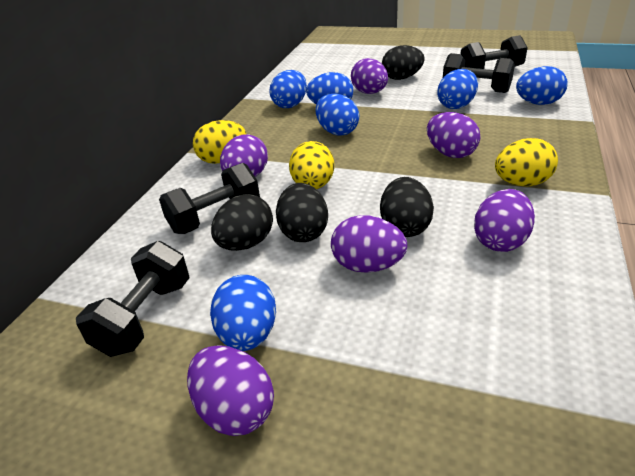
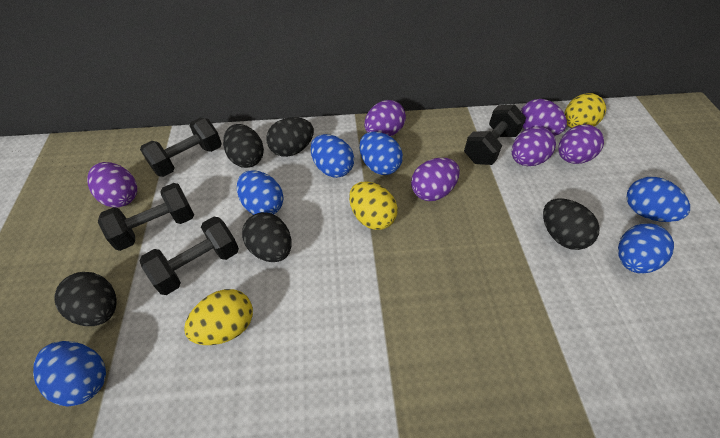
black egg: [211,194,273,251] [276,183,328,242] [380,177,434,237] [382,45,425,80] = 4 -> [54,272,117,326] [223,124,264,168] [242,212,292,262] [266,117,314,157] [543,198,600,250] = 5

